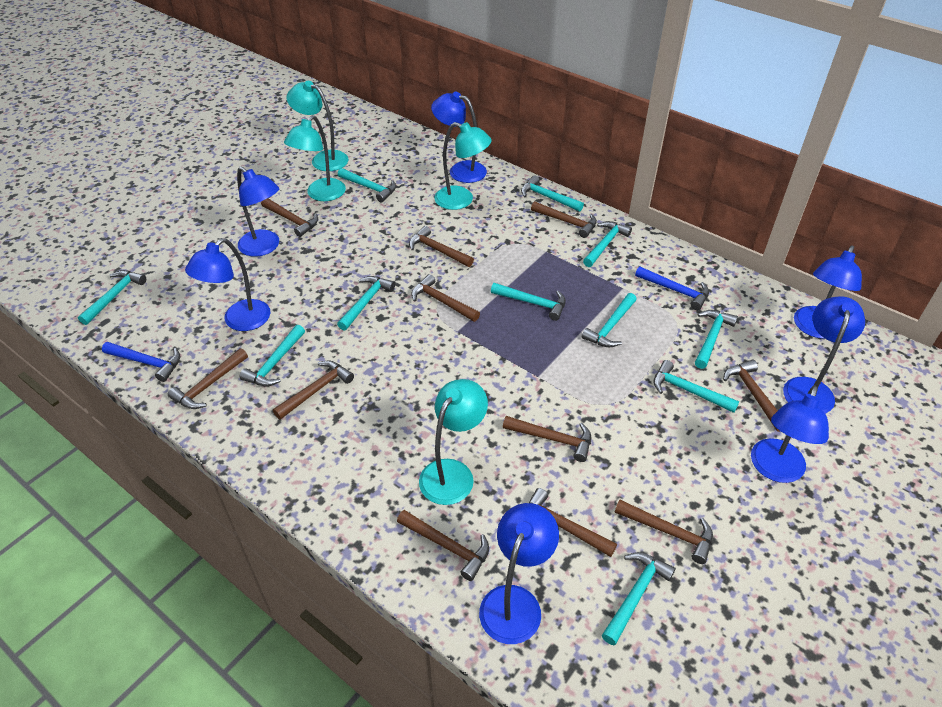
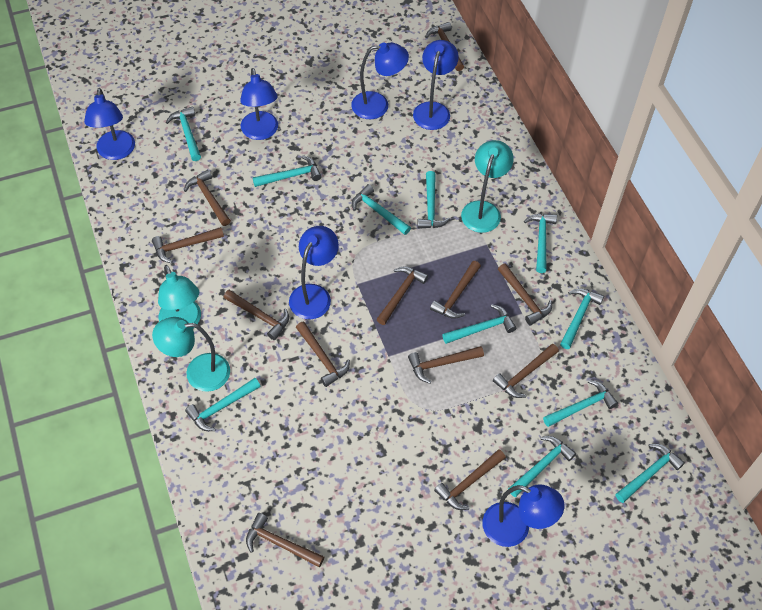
blue hammer: [102,342,180,382] [635,266,709,310] = 2 -> none = 0
blue lamp: [185,238,271,331] [237,167,279,257] [431,92,487,183] [479,503,559,644] [751,386,829,483] [783,296,865,414] [794,245,862,339] = 7 -> [84,88,135,160] [240,68,278,140] [289,226,339,319] [351,43,409,119] [413,40,459,130] [482,484,565,547] = 6
brown hammer: [168,348,248,409] [261,198,318,237] [273,361,354,420] [397,510,489,581] [409,226,474,267] [411,274,480,322] [503,416,591,462] [529,488,617,557] [531,201,597,238] [615,500,713,564] [723,360,780,432] = 11 -> [152,227,224,263] [184,170,231,226] [223,290,289,340] [246,513,324,567] [296,322,350,387] [376,266,428,325] [408,346,484,384] [425,22,464,71] [430,261,481,319] [434,450,506,510] [493,344,559,398] [498,263,552,326] = 12
turquoise lamp: [284,115,346,201] [286,81,348,171] [419,379,488,505] [434,122,492,210] = 4 -> [152,317,230,392] [158,265,201,328] [461,140,514,233] = 3

